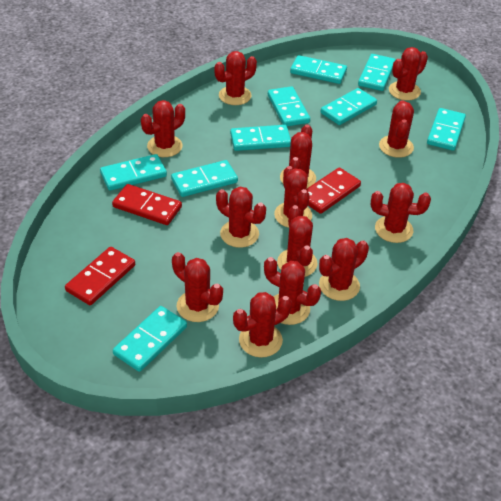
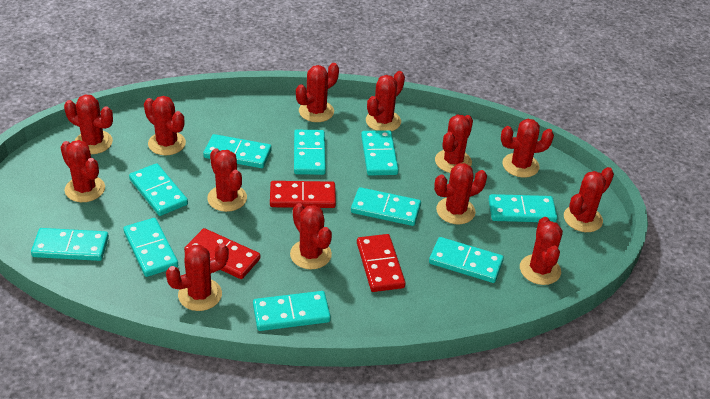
turquoise domino: [100,154,167,191] [113,306,187,372] [171,160,238,197] [230,125,291,151] [268,86,310,126] [290,55,347,84] [320,88,377,125] [358,54,395,91] [427,108,466,151] = 9 -> [31,228,109,261] [123,218,178,277] [129,163,188,216] [203,134,272,168] [253,291,331,331] [294,130,326,175] [351,187,421,226] [361,130,399,176] [429,237,504,283] [489,194,558,222] = 10

